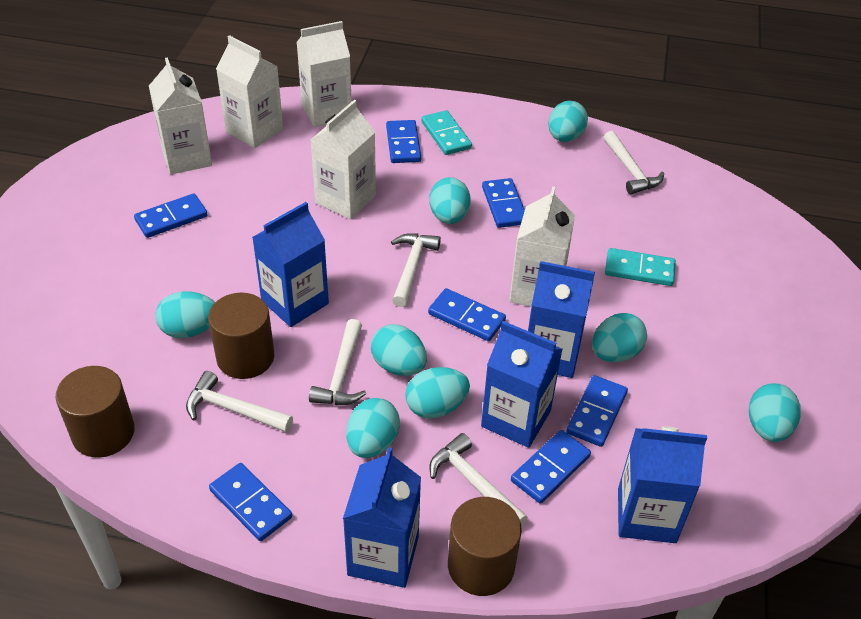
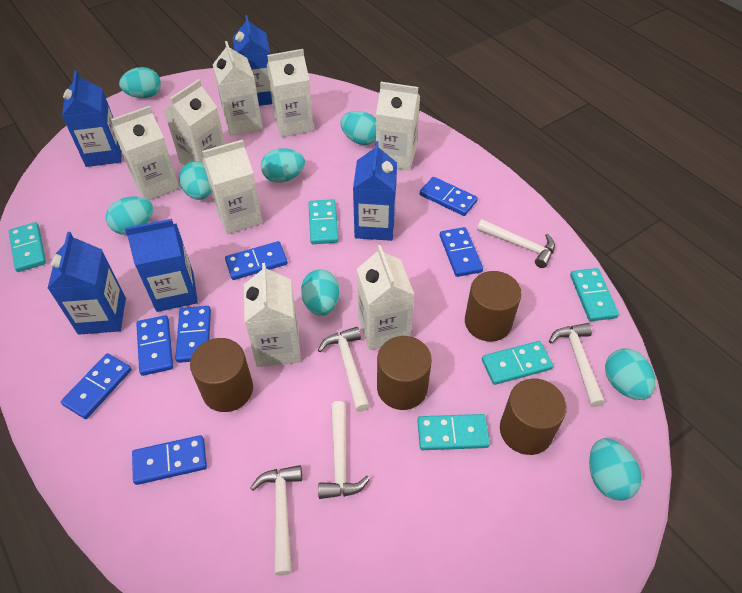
brown cylinder: [56,366,135,458] [208,293,274,379] [448,497,522,596] = 3 -> [190,338,253,412] [377,336,432,410] [465,271,522,342] [500,379,567,455] = 4
turquoise domino: [421,110,472,155] [605,248,676,286] = 2 -> [9,222,46,272] [309,199,339,244] [417,414,490,450] [482,341,553,385] [570,268,619,321] = 5
white carton: [149,57,212,175] [216,35,283,148] [296,21,352,127] [311,100,376,219] [509,186,575,306] = 5 -> [111,106,179,200] [164,79,225,165] [202,140,263,234] [213,41,263,136] [244,263,301,367] [267,49,314,137] [357,245,414,350] [376,82,420,170] = 8

